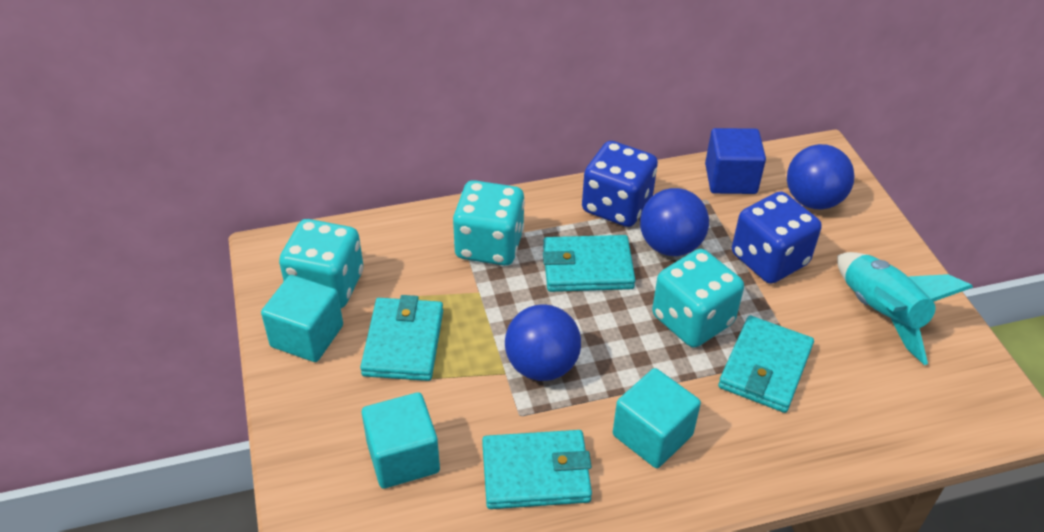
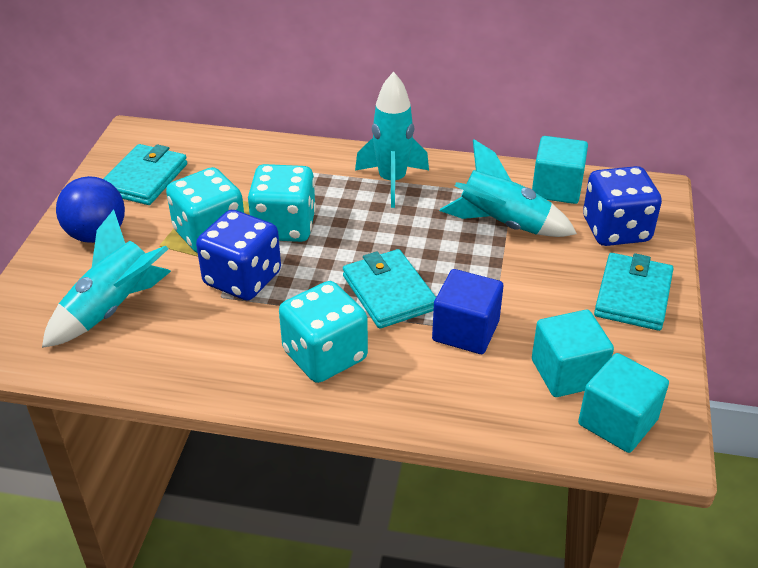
blue ball: [505,304,581,381] [640,188,709,256] [787,144,854,209] = 3 -> [56,176,125,243] = 1
turquoise rocket: [837,252,973,365] = 1 -> [42,210,171,348] [355,72,429,208] [440,139,577,237] = 3
turquoise wallet: [360,295,443,381] [482,430,592,509] [543,235,635,292] [718,316,814,413] = 4 -> [104,144,187,205] [343,249,436,329] [594,253,673,331] = 3

